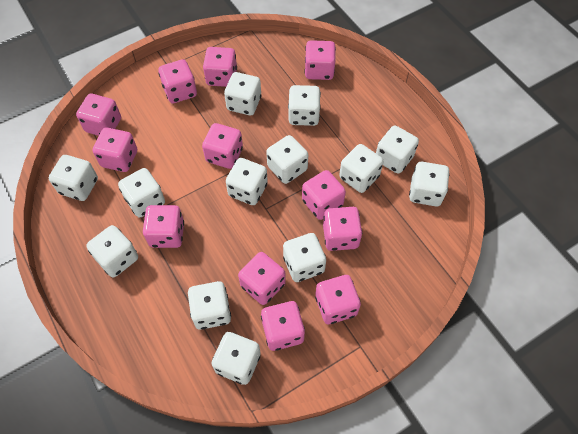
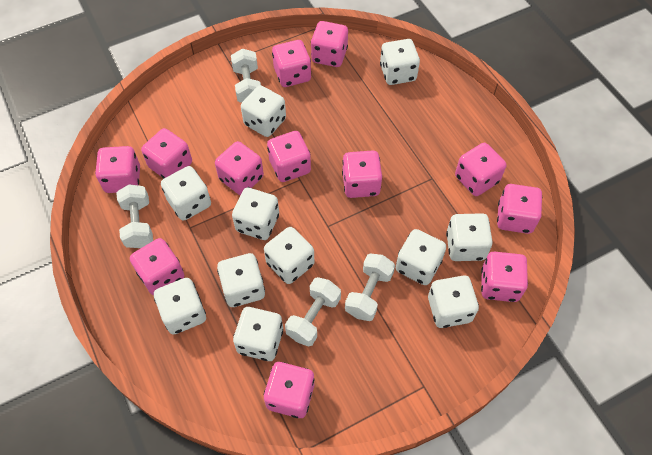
white dice: [49,155,98,201] [86,225,138,277] [118,168,165,218] [188,281,231,330] [212,332,261,385] [224,72,261,115] [226,158,268,205] [266,135,308,184] [283,233,326,282] [288,85,321,126] [339,144,384,193] [376,126,419,174] [409,162,450,206] = 13 -> [154,278,206,335] [161,166,211,221] [217,253,265,307] [232,188,279,240] [233,307,283,361] [241,85,286,137] [264,227,314,284] [380,39,420,85] [396,229,446,285] [428,275,479,328] [446,213,493,261] = 11
white dumbbell: none = 0 -> [116,184,153,248] [231,49,261,103] [285,277,341,347] [345,253,395,321] = 4

